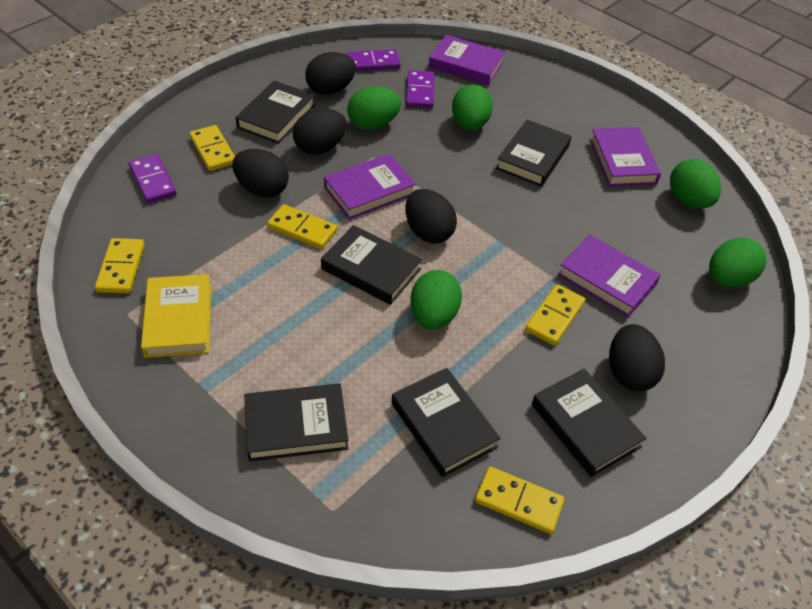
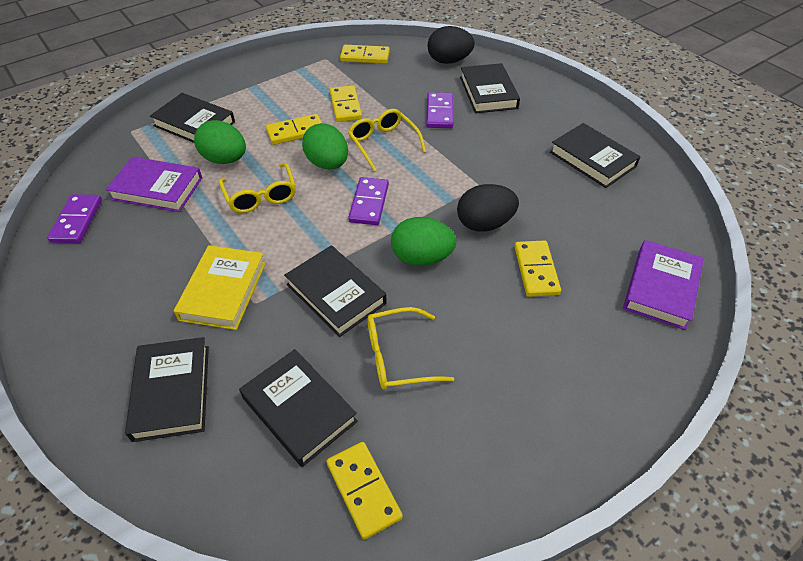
black egg: [232,149,289,197] [293,109,347,155] [305,52,356,95] [405,189,457,244] [609,324,665,391] = 5 -> [427,26,475,64] [457,184,519,232] = 2
green egg: [347,86,401,130] [410,270,462,330] [452,84,493,130] [670,159,721,209] [709,237,766,287] = 5 -> [194,120,246,164] [302,123,348,169] [391,217,457,266] = 3
purple book: [324,154,416,220] [429,35,505,85] [558,235,661,317] [590,127,661,186] = 4 -> [105,157,202,212] [623,240,704,330] = 2
yellow glasses: none = 0 -> [219,163,296,213] [348,109,426,172] [367,307,454,390] = 3

